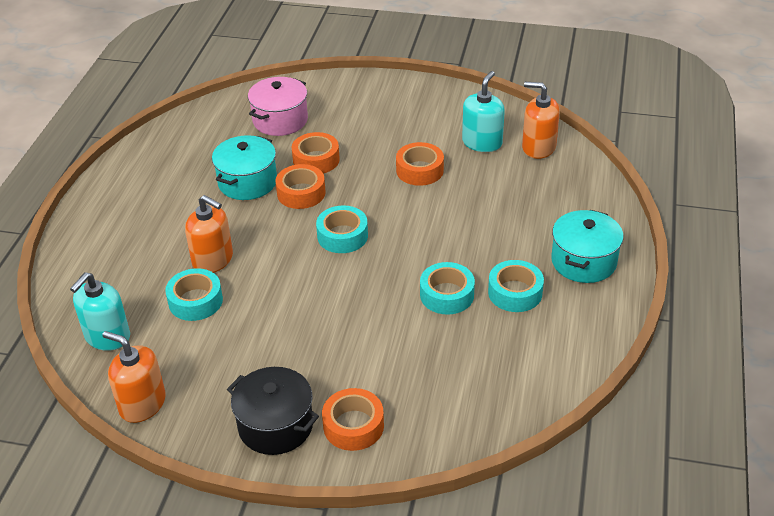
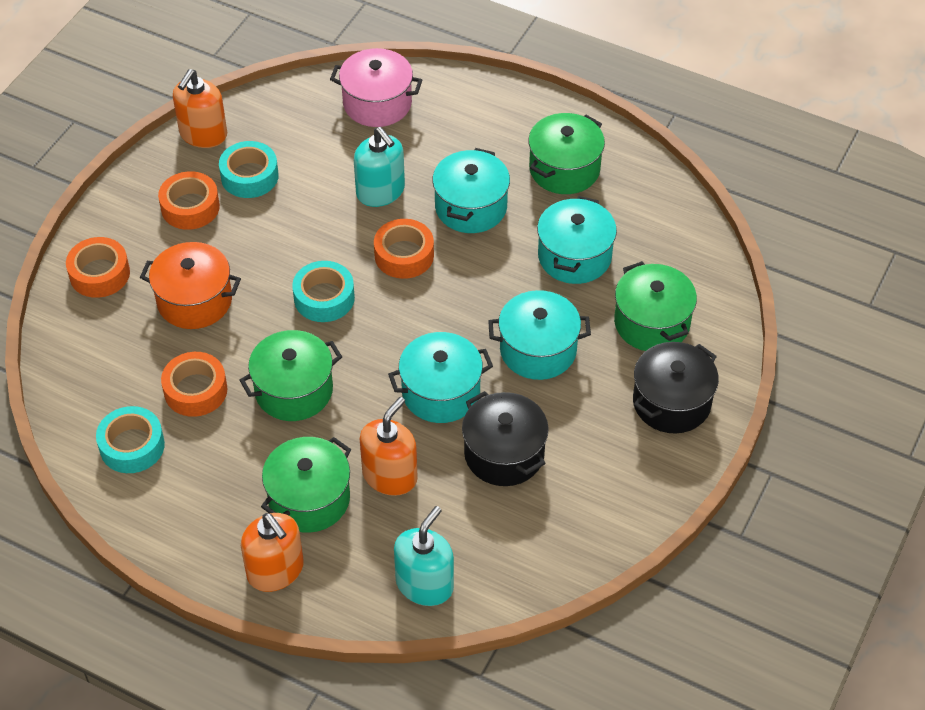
black pot: [227,367,319,455] = 1 -> [462,391,549,486] [633,342,719,433] = 2
green pot: none = 0 -> [240,330,342,421] [261,437,351,533] [528,113,605,194] [614,261,697,351] = 4
orange pot: none = 0 -> [140,242,241,329] = 1
turquoise pot: [212,135,277,200] [551,210,624,283] = 2 -> [388,332,493,423] [432,148,510,233] [488,290,591,380] [537,196,617,284] = 4
turquoise tape: [165,268,223,321] [316,206,368,253] [420,262,475,315] [488,260,544,312] = 4 -> [96,406,165,473] [219,141,279,198] [292,261,355,322] = 3

